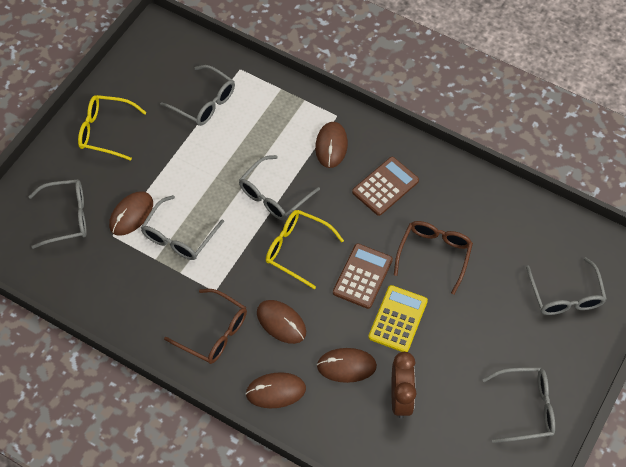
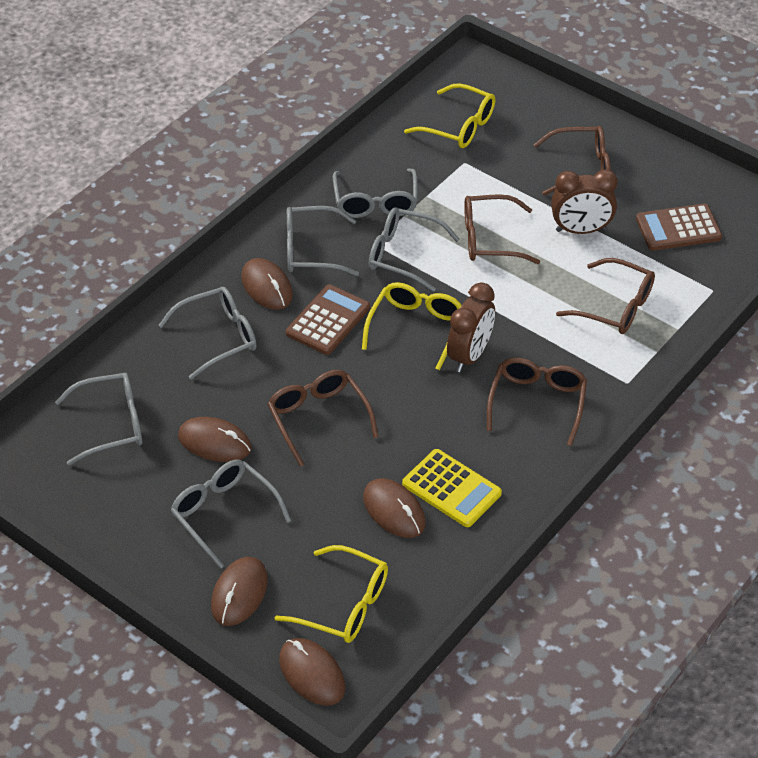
brown clock: [391,352,417,419] = 1 -> [447,282,495,372] [551,169,618,234] = 2
brown glasses: [164,289,247,364] [394,221,473,295] = 2 -> [268,370,378,467] [464,194,540,264] [487,358,587,446] [533,126,611,195] [556,258,655,334] = 5
yellow glasses: [78,95,147,161] [266,210,344,289] = 2 -> [274,545,388,643] [362,282,462,370] [404,83,495,148] = 3

